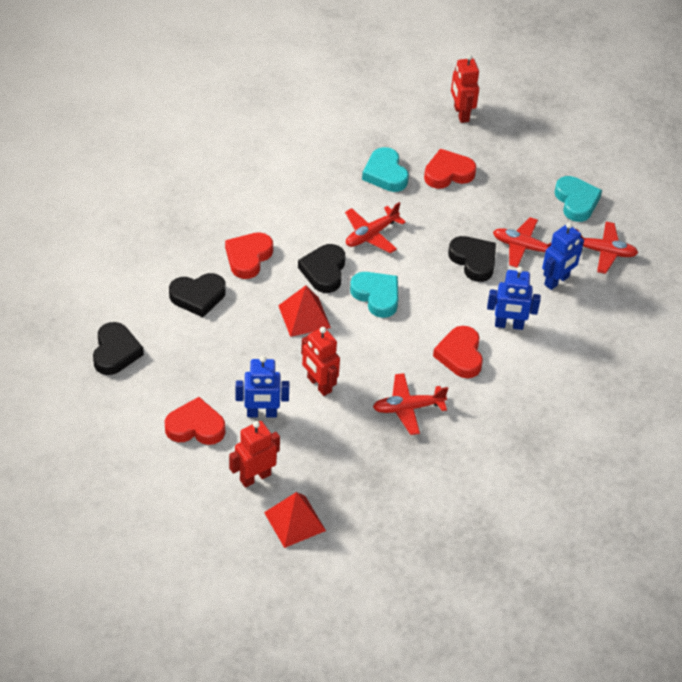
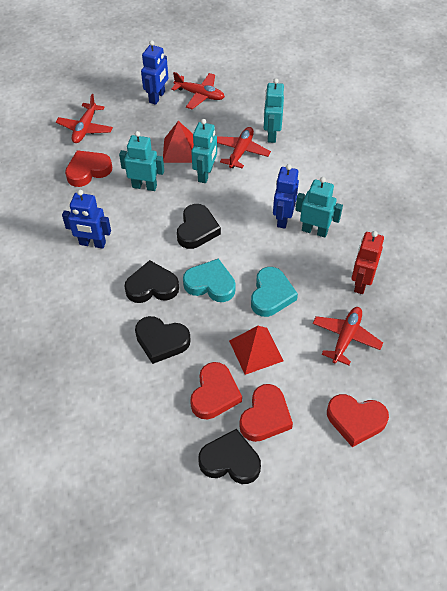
red robot: [229,421,280,488] [301,327,340,396] [451,54,479,123] = 3 -> [352,231,384,294] = 1
turquoise heart: [350,272,398,318] [362,147,409,192] [555,176,602,222] = 3 -> [183,258,236,302] [251,267,298,317] = 2
turquoise robot: none = 0 -> [119,131,164,191] [191,119,217,183] [264,78,284,143] [295,177,343,238] = 4

